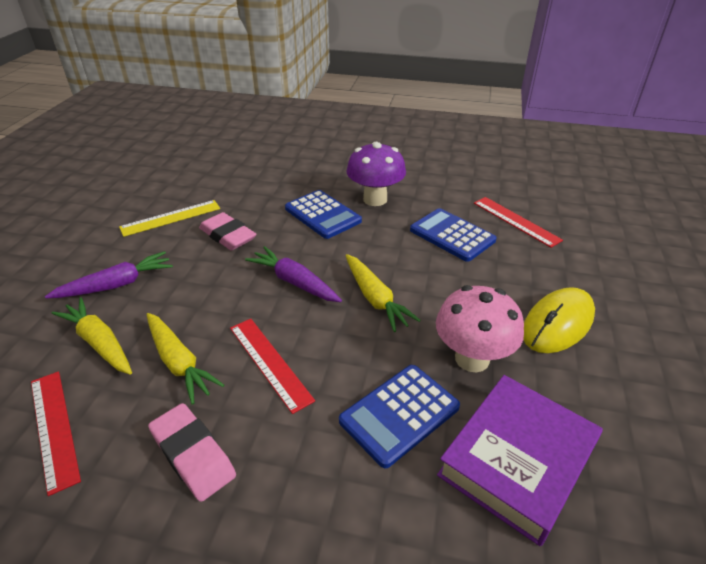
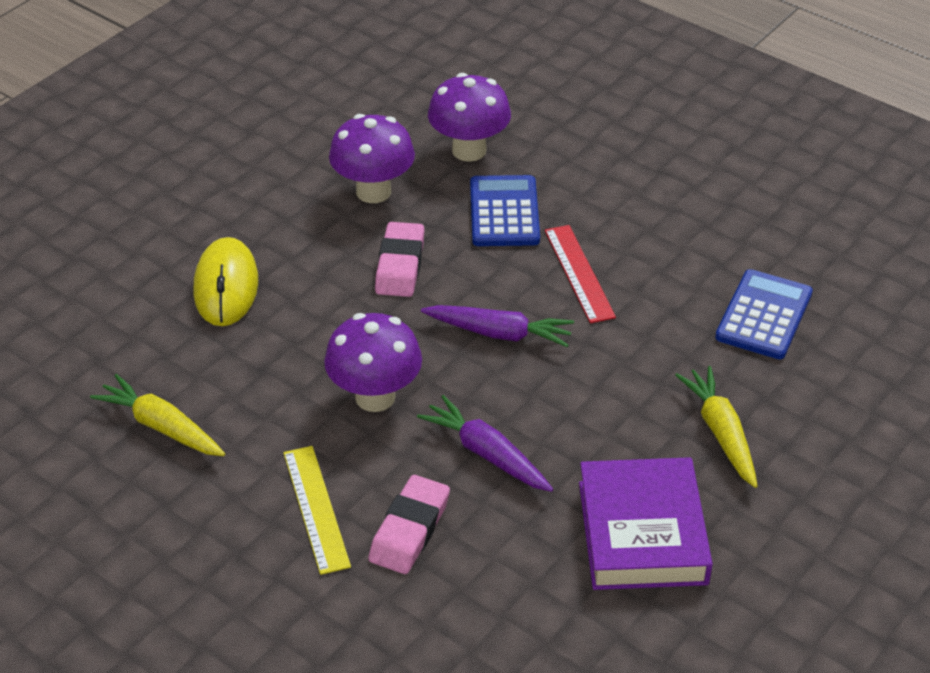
blue calculator: [285,190,362,239] [339,365,460,468] [410,208,496,262] = 3 -> [470,175,540,246] [715,269,813,359] = 2
pink mushroom: [436,285,524,372] = 1 -> none = 0
purple mushroom: [346,142,406,206] = 1 -> [324,313,422,412] [329,114,415,203] [428,73,511,162] = 3
red ruler: [31,371,81,496] [230,319,315,414] [474,197,563,248] = 3 -> [545,225,616,323] = 1
yellow carrot: [51,297,132,375] [147,313,224,405] [345,254,421,332] = 3 -> [90,374,225,456] [675,366,758,488] = 2

